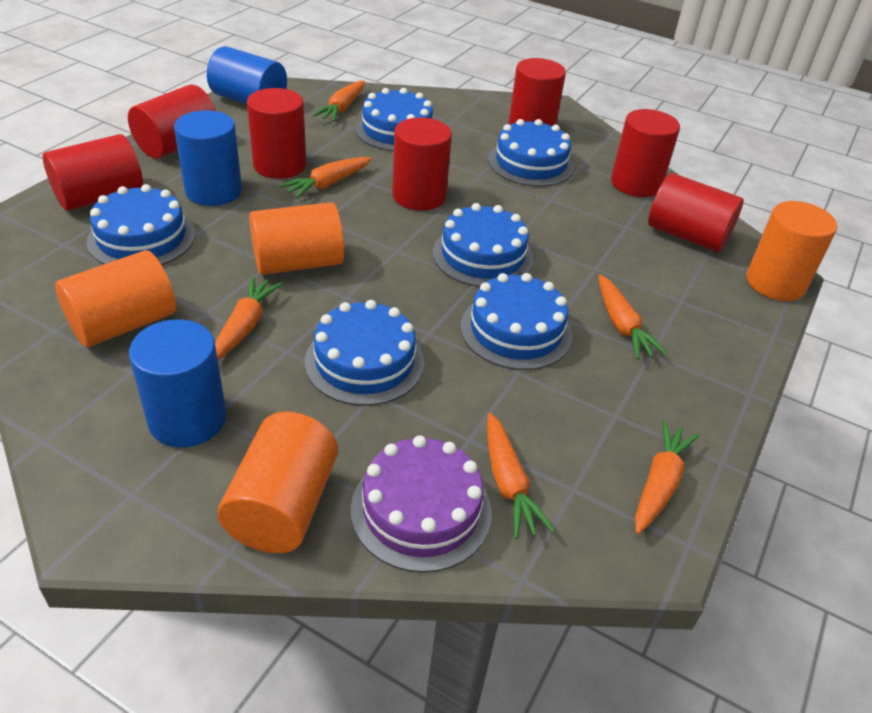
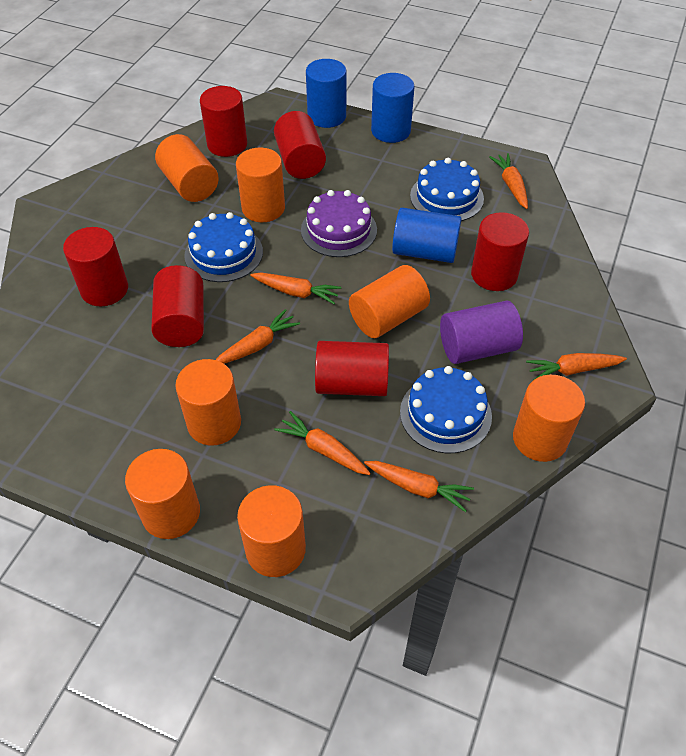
blue cake: [86,184,195,265] [305,300,424,406] [355,88,433,151] [433,203,534,287] [461,273,572,370] [488,119,574,187] = 6 -> [184,212,263,282] [400,366,492,454] [410,158,484,221] = 3
orange cylinder: [55,250,176,347] [217,412,338,553] [250,202,344,275] [746,201,837,301] = 4 -> [125,449,200,539] [155,134,219,202] [175,359,241,446] [236,148,285,222] [237,485,306,577] [349,265,430,338] [513,375,585,462] = 7
purple cylinder: none = 0 -> [440,300,523,364] = 1
red cylinder: [43,134,143,211] [128,84,216,159] [247,88,306,179] [392,117,452,211] [508,58,566,126] [611,109,680,197] [648,173,744,252] = 7 -> [63,227,128,306] [151,265,204,347] [200,86,247,157] [274,111,326,179] [315,341,389,396] [471,212,529,291] = 6

